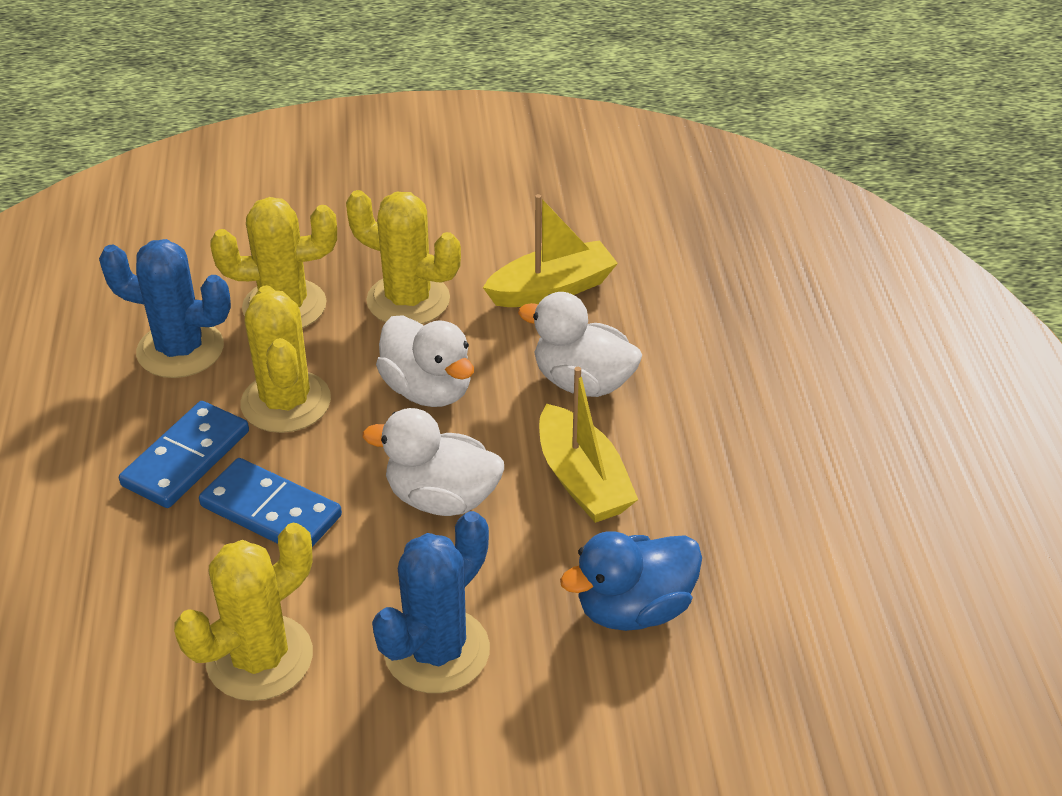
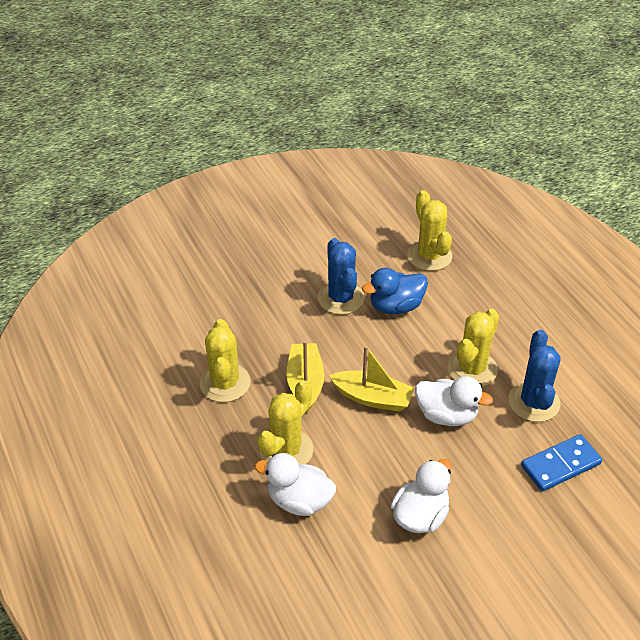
blue domino: [119,401,249,508] [199,458,342,547] = 2 -> [521,434,602,491] = 1

